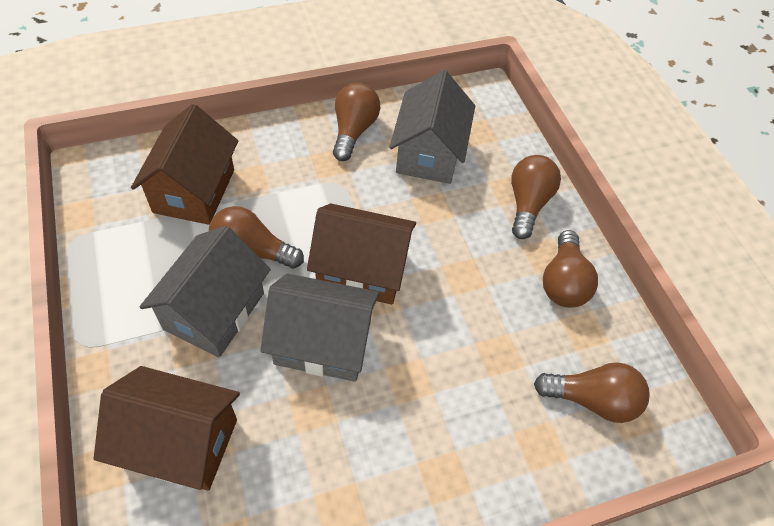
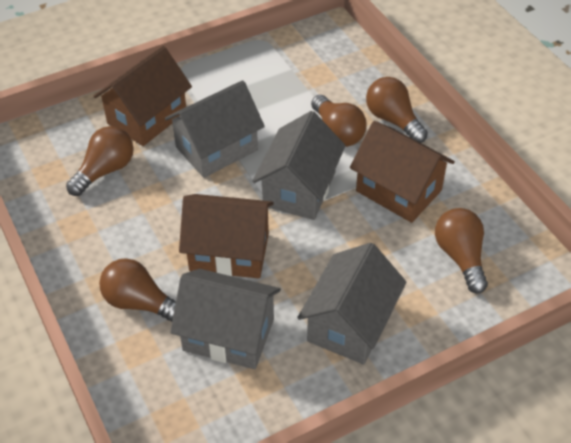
grey house: [140,226,271,357] [260,273,380,382] [389,70,475,184] = 3 -> [165,80,265,178] [170,269,281,369] [252,111,346,220] [297,243,407,364] = 4

